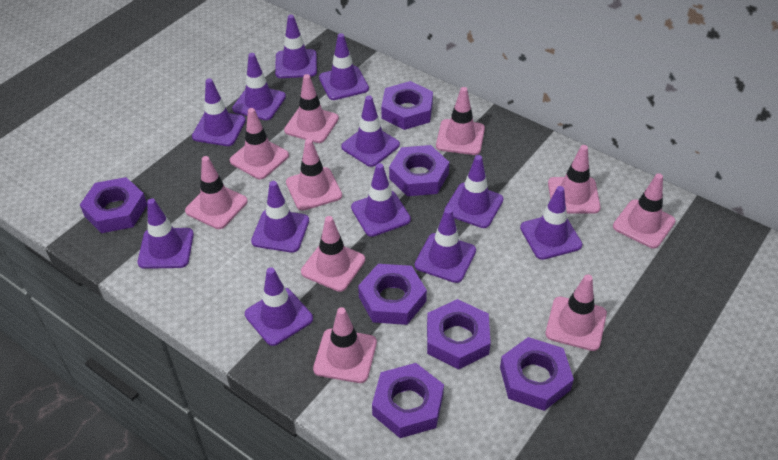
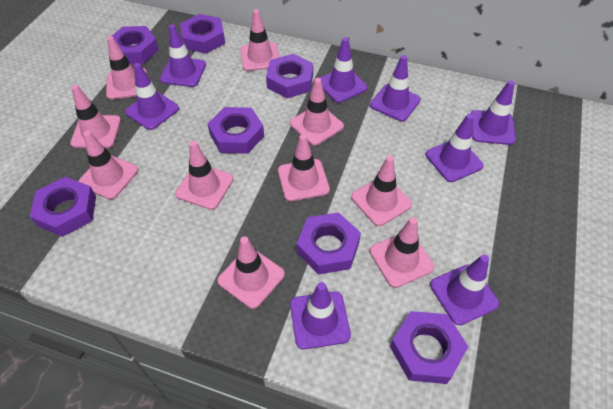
purple traffic cone: [138,198,194,269] [192,78,246,146] [232,53,286,120] [245,267,313,346] [251,181,309,253] [275,15,317,78] [319,33,369,100] [341,96,400,167] [351,163,411,237] [415,208,476,283] [445,155,504,228] [520,186,582,260] = 12 -> [125,63,179,130] [160,24,206,87] [290,282,351,350] [320,37,368,103] [370,55,421,121] [426,114,484,182] [430,255,499,325] [470,80,516,145] = 8

